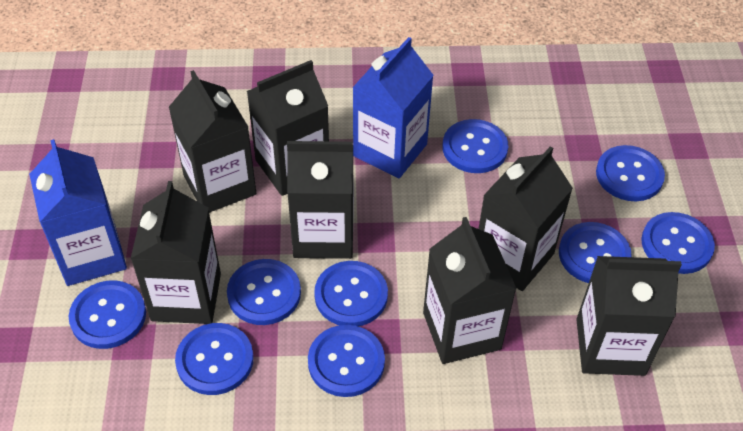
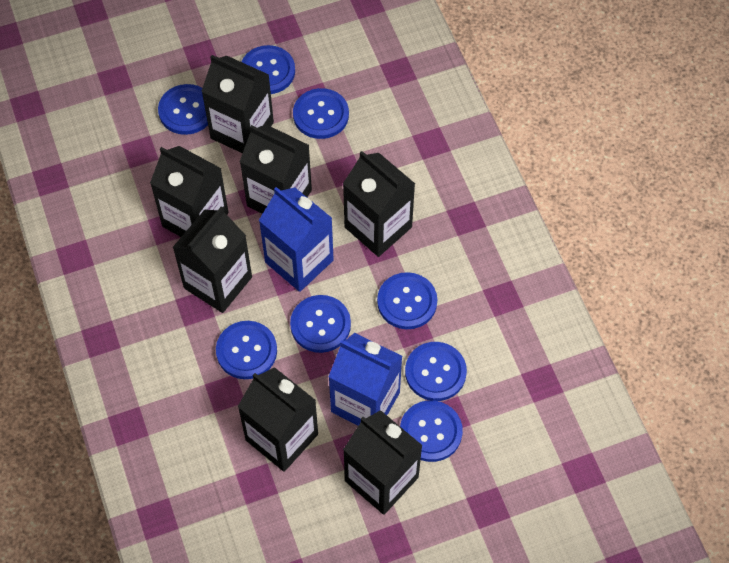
blue button: [69,280,146,349] [175,323,254,395] [227,259,301,325] [308,325,385,397] [314,261,388,326] [443,119,508,173] [559,222,632,283] [596,145,665,201] [641,212,715,274] = 9 -> [158,84,208,135] [216,321,277,379] [241,45,295,94] [290,295,351,353] [293,88,349,139] [377,272,437,329] [400,400,463,462] [405,342,467,401] = 8

